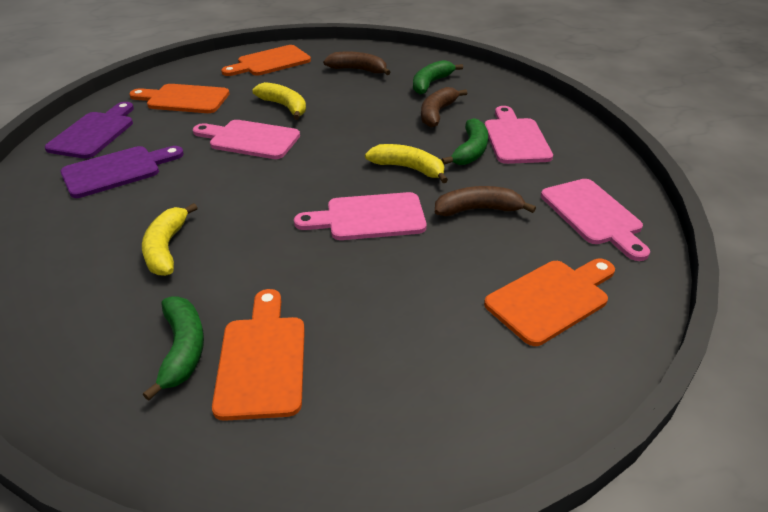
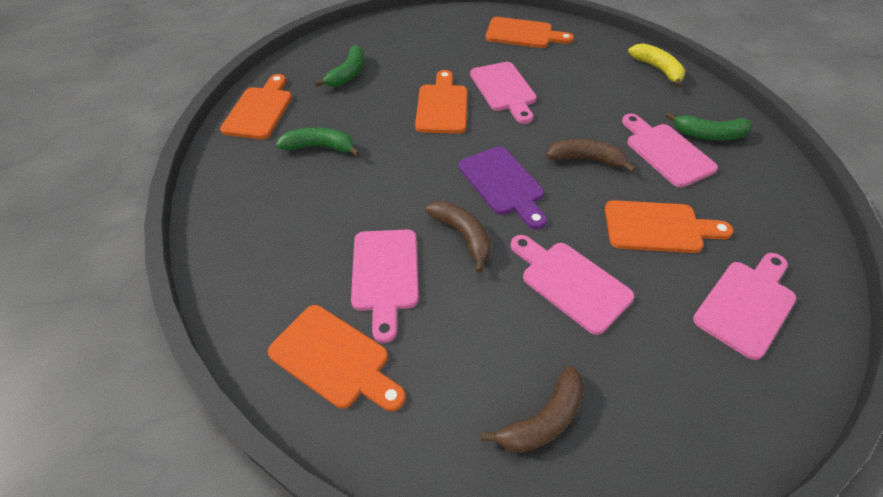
orange cutting board: [129,84,229,113] [212,289,305,421] [221,45,311,76] [484,259,615,346] = 4 -> [220,74,292,139] [268,305,406,411] [415,70,467,134] [486,17,574,48] [605,200,733,253] = 5
pink cutting board: [193,120,300,159] [294,192,427,240] [485,106,553,164] [541,179,650,261] = 4 -> [351,230,419,343] [470,62,537,124] [510,235,635,335] [622,114,718,187] [693,253,797,360] = 5
purple cutting board: [45,102,134,159] [60,146,184,198] = 2 -> [459,146,547,230] = 1
yellow banana: [142,203,198,276] [252,82,306,120] [365,144,448,183] = 3 -> [628,43,685,88] = 1

